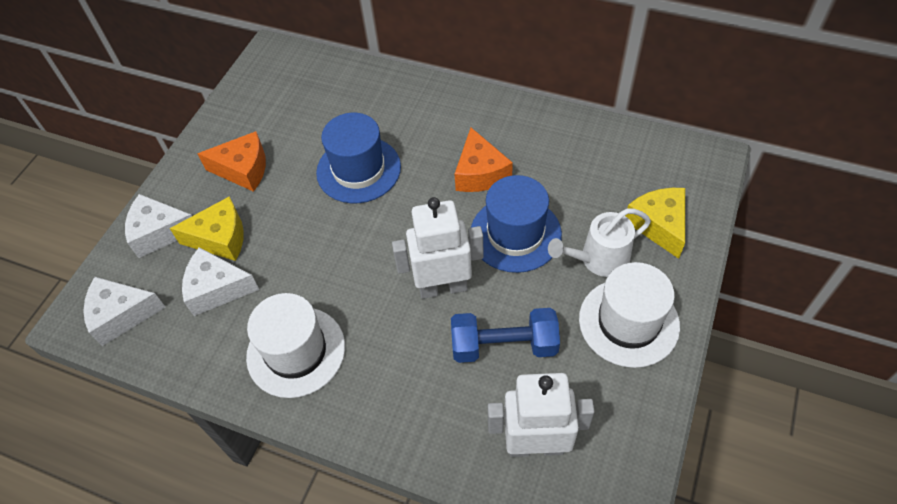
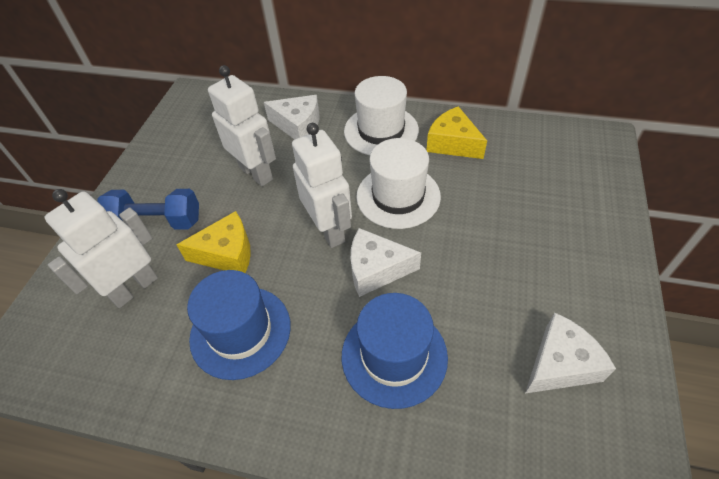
orange cheese: [197,131,266,192] [455,128,513,192] = 2 -> none = 0
white robot: [392,197,484,299] [488,373,595,457] = 2 -> [45,189,158,308] [208,65,276,187] [292,123,352,248] = 3
white watering can: [548,208,651,277] = 1 -> none = 0

